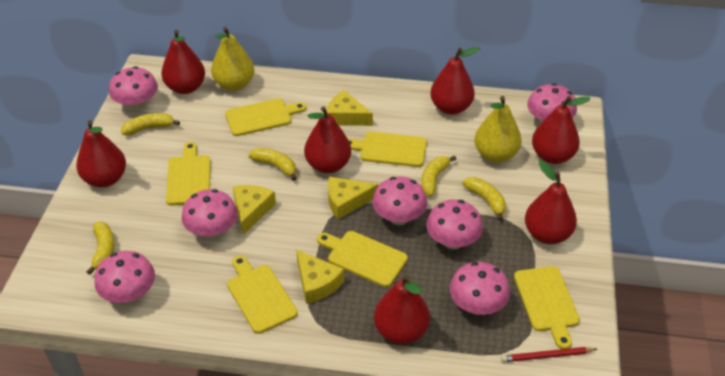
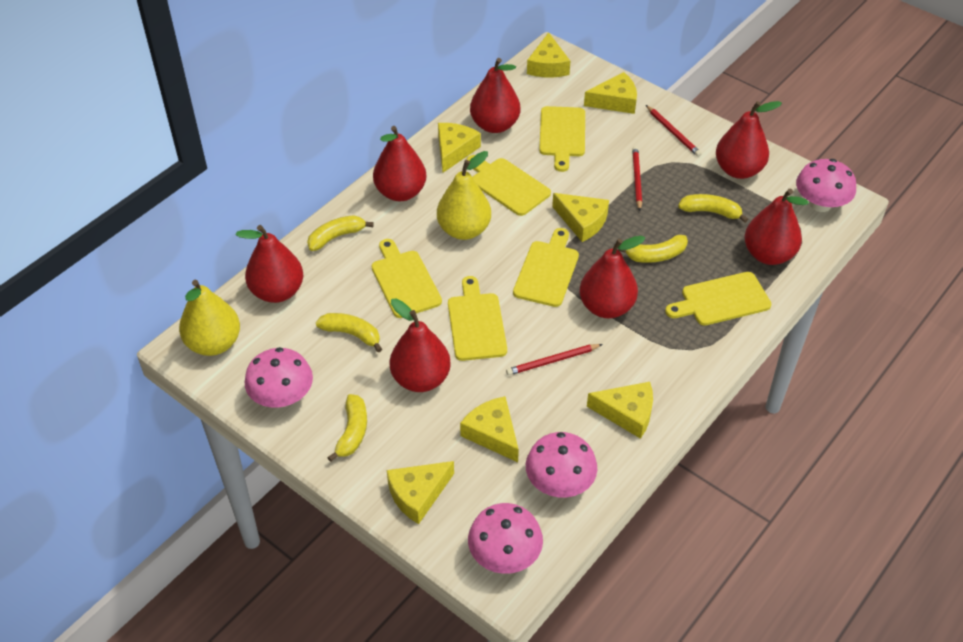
pink mushroom: [95,251,155,303] [109,66,158,111] [182,189,238,239] [372,176,427,225] [426,199,483,249] [450,262,510,315] [527,83,577,124] = 7 -> [245,347,313,408] [468,503,543,574] [526,432,597,498] [796,159,856,212] = 4
red pencil: [501,347,597,362] = 1 -> [506,344,603,375] [632,146,642,211] [646,105,702,157] = 3
yellow cheese: [233,185,276,235] [296,249,344,304] [327,90,373,126] [328,177,379,219] = 4 -> [387,461,454,524] [438,123,481,173] [460,396,519,462] [527,32,570,78] [552,193,609,242] [584,72,637,114] [587,382,653,439] = 7

